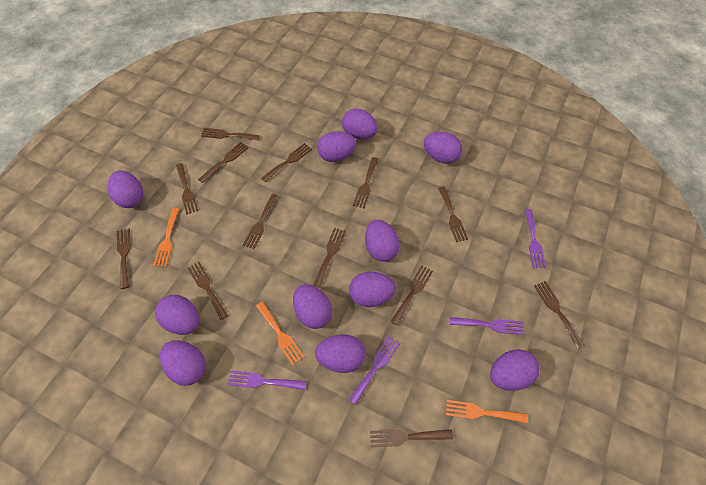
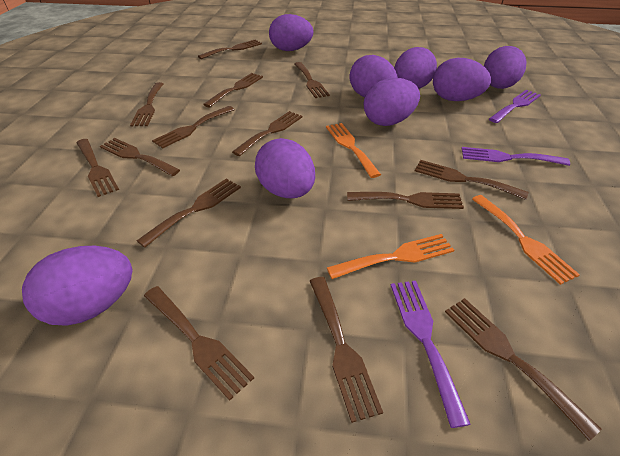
brown fork: [117,229,131,289] [176,163,198,214] [188,262,228,320] [198,142,249,183] [201,128,260,140] [243,193,278,249] [261,143,312,182] [313,228,346,288] [353,157,379,208] [370,429,453,447] [390,265,433,326] [438,186,468,242] [534,281,584,348] = 13 -> [76,139,119,197] [100,138,180,176] [130,82,163,126] [137,178,241,248] [144,286,254,401] [152,106,235,148] [198,40,262,59] [203,73,263,108] [232,111,303,156] [294,62,330,98] [310,277,383,423] [347,192,464,209] [415,160,528,200] [445,298,601,441] = 14
purple egg: [108,170,143,208] [155,295,199,335] [160,340,206,386] [293,284,332,329] [315,334,365,373] [317,131,357,162] [342,109,378,139] [349,272,396,307] [365,220,400,262] [424,132,462,164] [490,349,540,391] = 11 -> [22,246,132,325] [255,138,315,198] [269,14,313,51] [350,55,398,97] [364,78,420,126] [394,47,437,89] [433,58,491,101] [484,46,527,89] = 8
purple fork: [228,370,306,390] [348,336,401,405] [450,317,524,335] [525,209,546,268] = 4 -> [391,281,471,428] [462,147,570,166] [489,90,541,123] = 3

